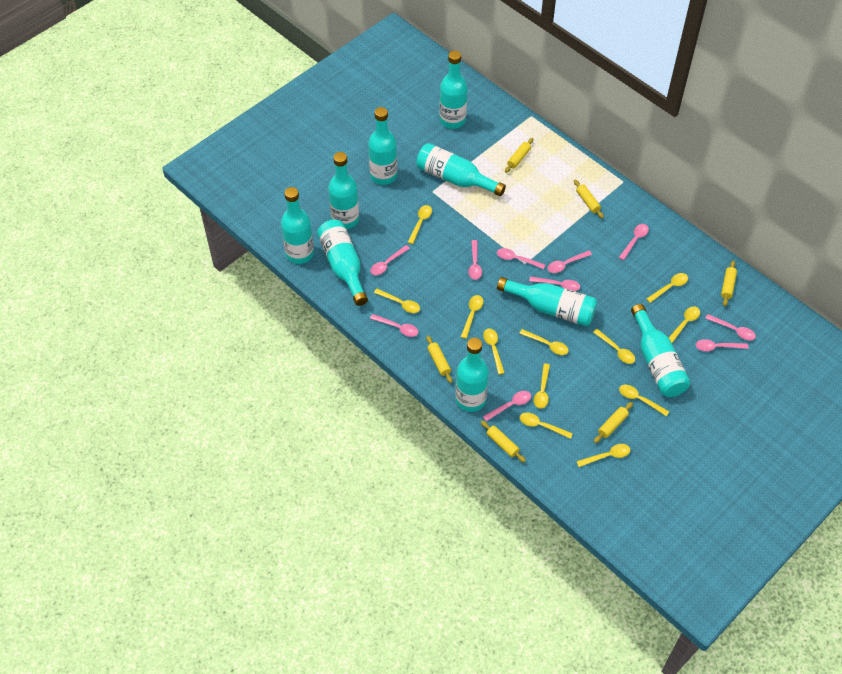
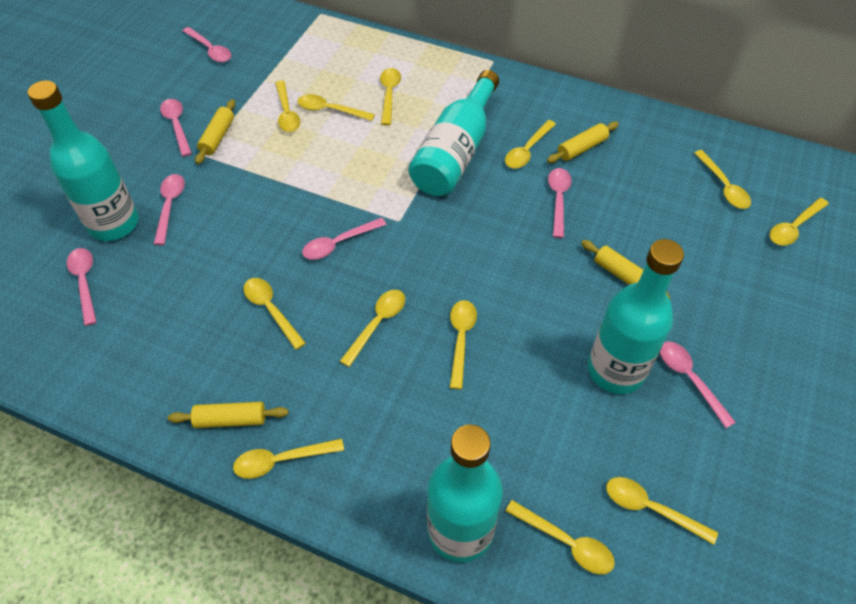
pink spoon: [370,245,410,275] [370,314,418,337] [468,240,482,280] [483,391,531,421] [497,248,545,269] [529,276,580,291] [547,250,592,273] [619,224,649,260] [696,339,748,351] [705,314,756,341] = 10 -> [67,248,97,326] [154,174,185,245] [160,99,192,157] [183,27,231,62] [302,217,387,260] [548,168,572,238] [660,341,736,428] = 7
turquoise bottle: [281,187,314,264] [317,220,368,306] [328,152,359,229] [368,107,397,185] [416,143,506,196] [440,51,467,129] [456,338,489,412] [497,277,597,326] [631,304,690,397] = 9 -> [28,80,139,241] [408,70,499,196] [427,424,503,563] [588,239,684,394] = 4
yellow rolling pin: [426,336,452,383] [481,421,526,463] [505,138,533,173] [574,179,604,218] [594,402,633,443] [721,261,737,306] = 6 -> [168,402,289,428] [195,99,235,164] [547,121,619,163] [581,240,671,299] = 4

